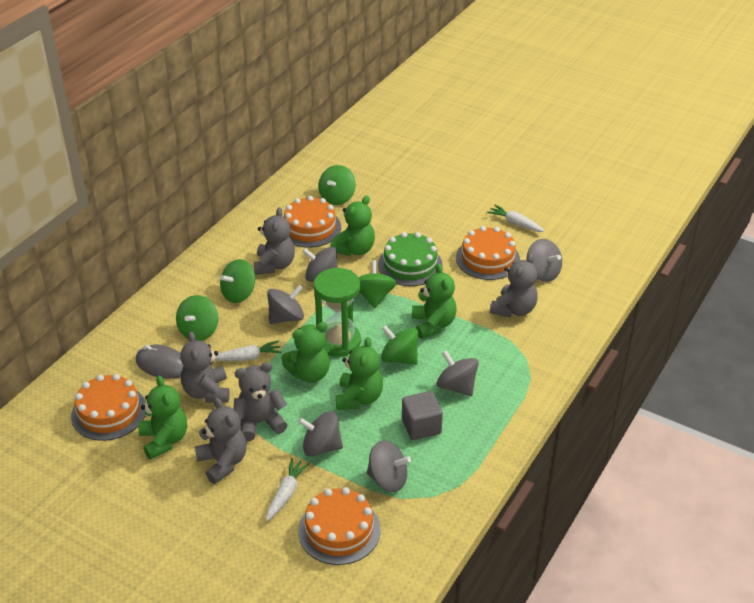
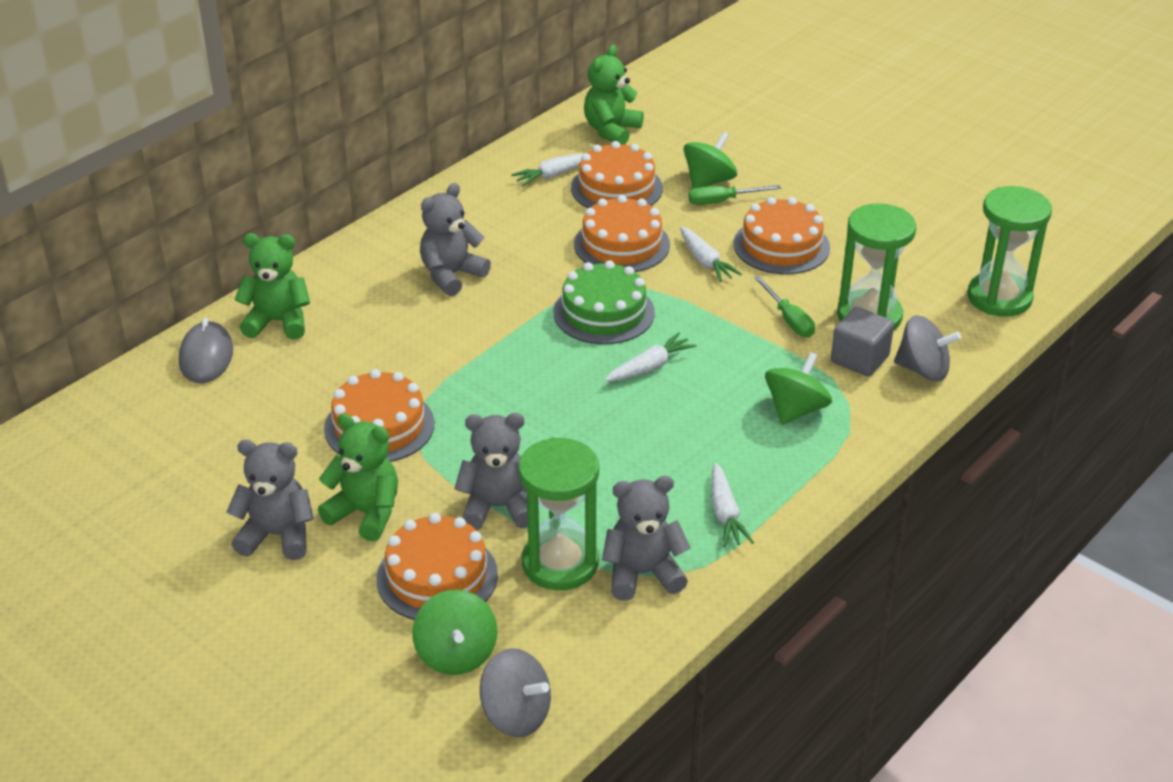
green hourglass: [314,268,361,357] = 1 -> [519,437,599,590] [837,203,916,331] [968,186,1052,317] = 3
green screwdriver: none = 0 -> [689,185,781,205] [754,276,815,337] = 2
green spinning top: [176,295,219,341] [220,259,255,303] [318,165,356,205] [359,260,397,308] [381,325,418,365] = 5 -> [412,590,497,675] [683,132,737,189] [765,352,832,425] = 3
green teddy bear: [138,375,187,460] [281,322,332,383] [330,196,375,256] [336,337,383,410] [412,264,457,339] = 5 -> [234,233,310,340] [318,414,398,542] [584,45,644,145] = 3
grey spinning top: [267,285,304,324] [298,411,343,456] [302,247,338,282] [367,440,411,492] [437,350,479,396] [527,239,562,282] = 6 -> [480,648,551,737] [894,315,961,381] = 2
grey teddy bear: [180,331,230,403] [195,397,246,484] [233,362,287,441] [254,207,295,275] [490,253,538,317] = 5 -> [226,440,314,560] [420,183,491,296] [454,413,528,530] [602,476,691,601] = 4
orange cake: [71,374,146,441] [284,196,341,248] [298,487,381,565] [456,226,520,280] = 4 -> [324,369,435,462] [376,513,498,620] [571,141,663,208] [574,195,670,272] [734,197,830,274] = 5
white carrot: [215,340,282,361] [266,458,310,521] [487,205,545,232] = 3 -> [511,153,585,186] [605,332,697,382] [680,227,742,282] [711,463,754,547] = 4

